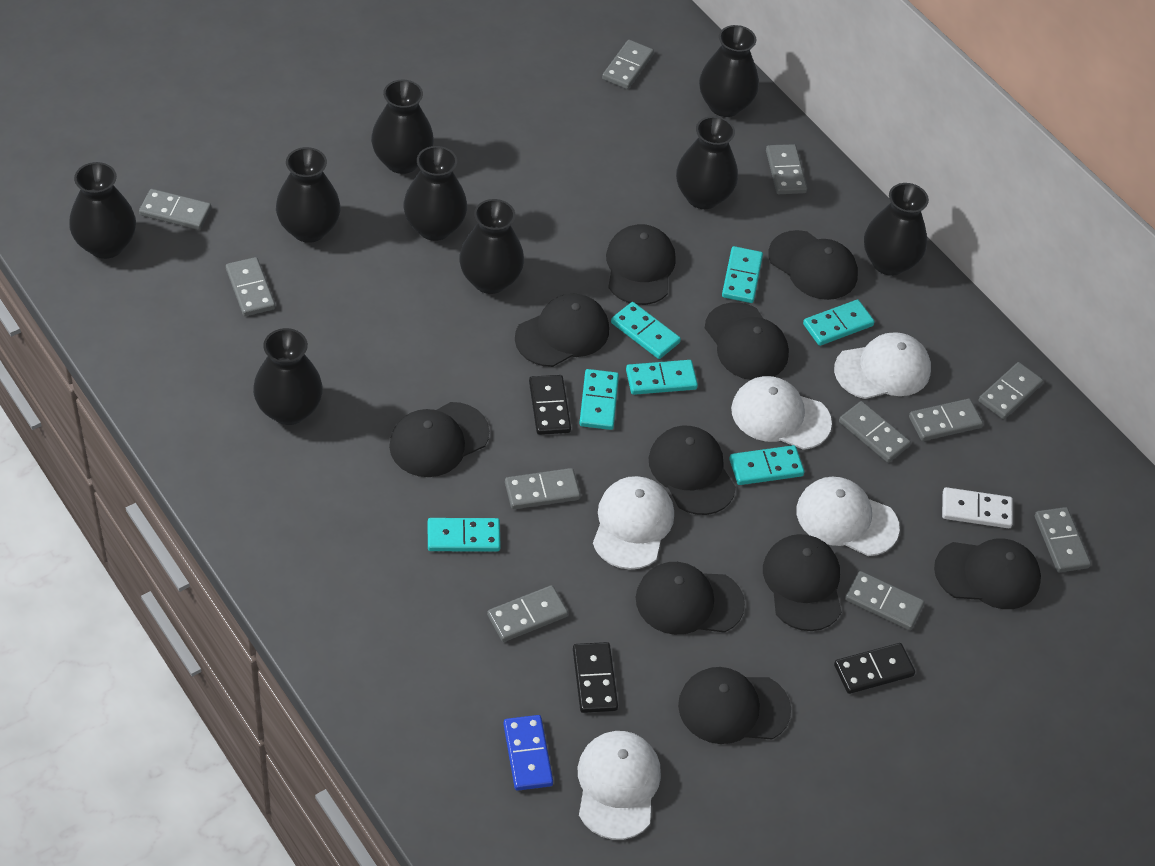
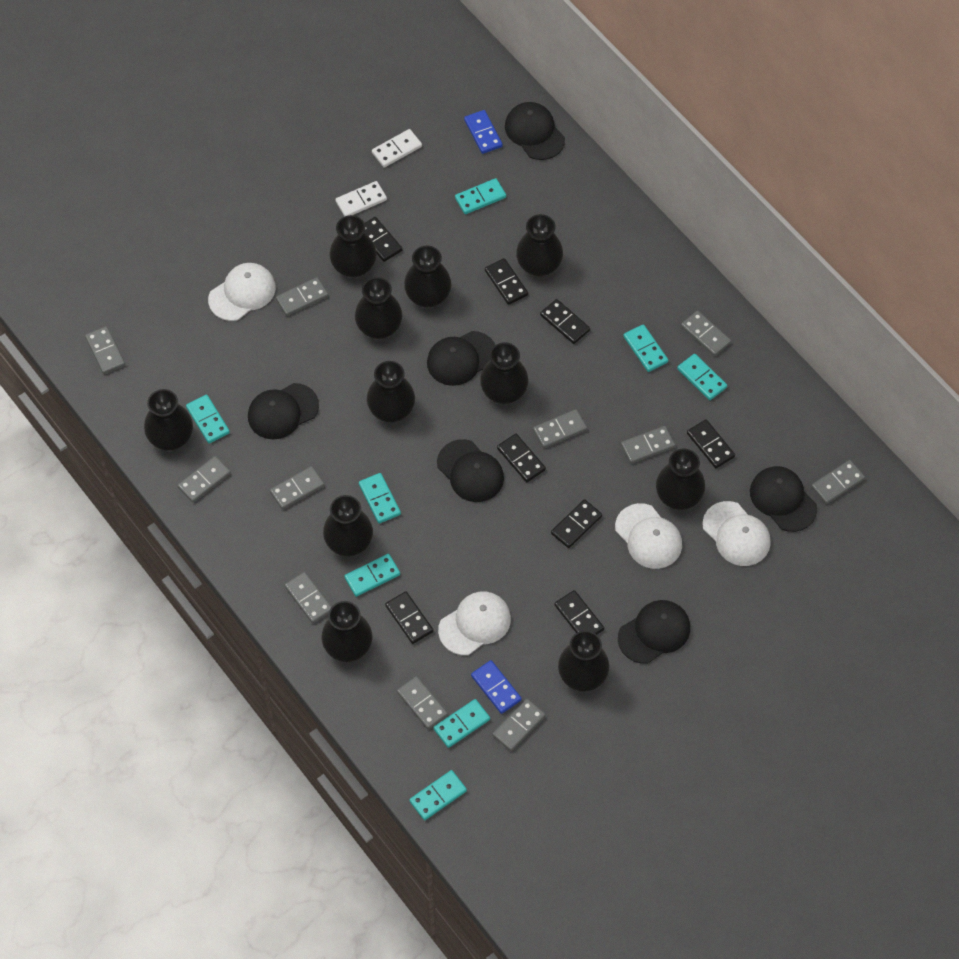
black cap: [389,402,489,477] [515,294,609,367] [606,224,676,305] [636,562,745,635] [649,426,736,515] [678,667,791,744] [705,303,789,380] [763,534,841,631] [768,230,858,300] [934,538,1041,609] = 10 -> [248,383,319,439] [427,331,495,386] [437,439,504,502] [505,102,565,160] [618,600,690,664] [750,466,817,532] = 6
black domino: [529,375,571,435] [573,642,618,713] [834,643,915,694] = 3 -> [365,217,402,262] [385,591,433,644] [485,258,528,305] [497,434,546,482] [540,299,590,344] [551,499,602,548] [555,590,604,634] [687,419,735,468] = 8
black vase: [69,162,136,259] [253,328,323,425] [276,147,341,243] [371,80,434,174] [403,146,467,241] [459,199,524,294] [676,116,738,209] [699,25,759,117] [864,183,929,276] = 9 -> [144,389,193,451] [321,601,373,662] [323,495,373,556] [329,215,377,278] [355,277,402,339] [367,361,415,422] [404,246,451,308] [480,342,529,404] [516,214,563,277] [558,630,609,692] [656,448,705,510] = 11
blue domino: [503,715,553,791] = 1 -> [464,110,503,154] [471,660,522,714] = 2
turquoise domino: [428,518,501,552] [579,369,619,430] [611,302,681,359] [626,360,698,395] [722,246,763,303] [729,445,804,485] [803,300,875,346] = 7 -> [186,394,230,443] [344,554,400,597] [359,473,401,523] [409,770,467,820] [434,699,490,748] [455,178,506,214] [624,324,668,372] [677,354,727,400] = 8
white cap: [578,731,661,840] [593,476,674,570] [731,376,832,450] [796,477,900,556] [834,332,931,399] = 5 -> [208,263,276,321] [438,591,511,655] [615,503,682,569] [702,501,771,566] = 4
white domino: [942,487,1013,528] = 1 -> [335,181,387,217] [372,129,422,167] = 2

